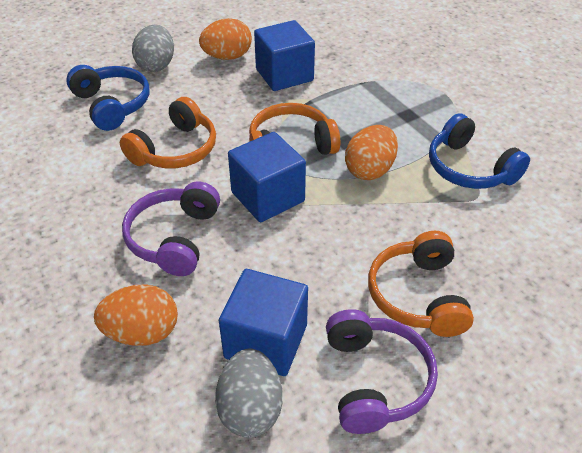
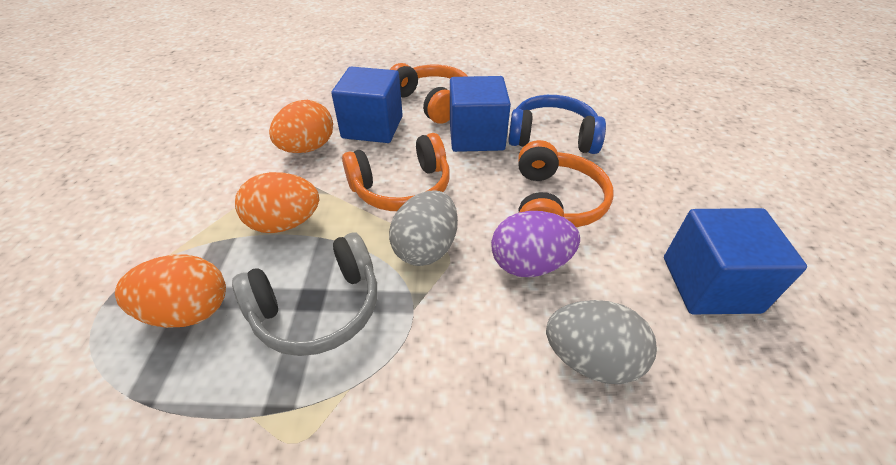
blue headphones: [66,65,149,131] [429,113,530,189] = 2 -> [508,95,606,154] = 1
grey headphones: none = 0 -> [232,232,377,356] = 1
purple egg: none = 0 -> [491,211,580,277] = 1
purple headphones: [122,181,220,276] [326,309,438,434] = 2 -> none = 0

